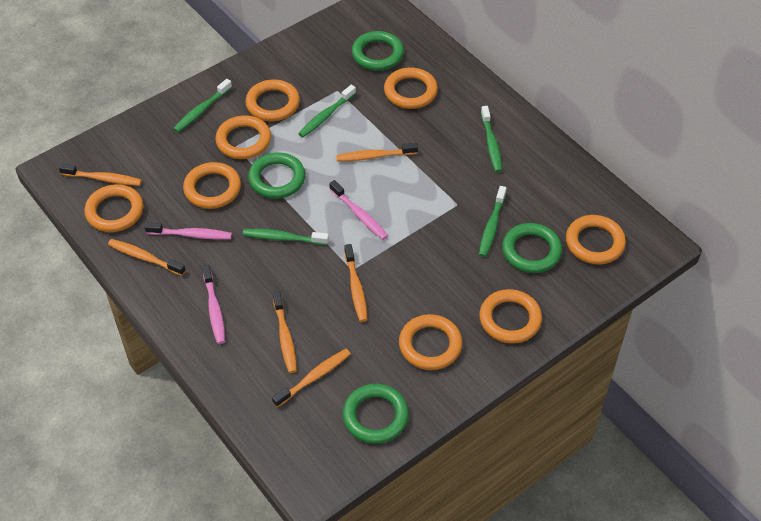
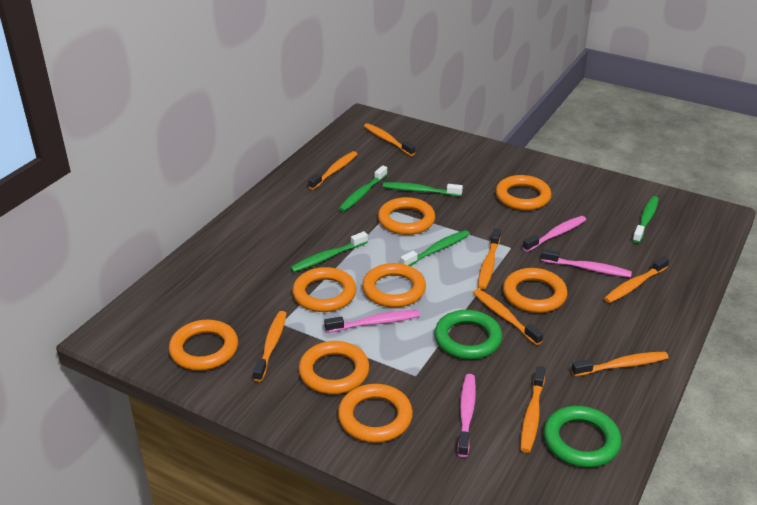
green ring: [248,153,305,199] [343,384,409,444] [352,31,404,71] [502,223,562,273] = 4 -> [434,310,502,359] [543,406,621,468] = 2
orange toothbrush: [59,164,142,186] [108,239,186,276] [272,349,351,408] [273,291,297,373] [336,143,418,162] [344,244,368,322] = 6 -> [253,311,287,382] [308,151,357,190] [364,123,415,156] [473,289,543,345] [478,228,501,290] [520,366,545,453] [571,352,668,376] [604,256,669,303] = 8
pink toothbrush: [145,222,232,240] [202,265,225,344] [329,180,388,240] = 3 -> [324,310,420,333] [457,374,476,457] [522,216,586,252] [541,249,632,278] = 4

